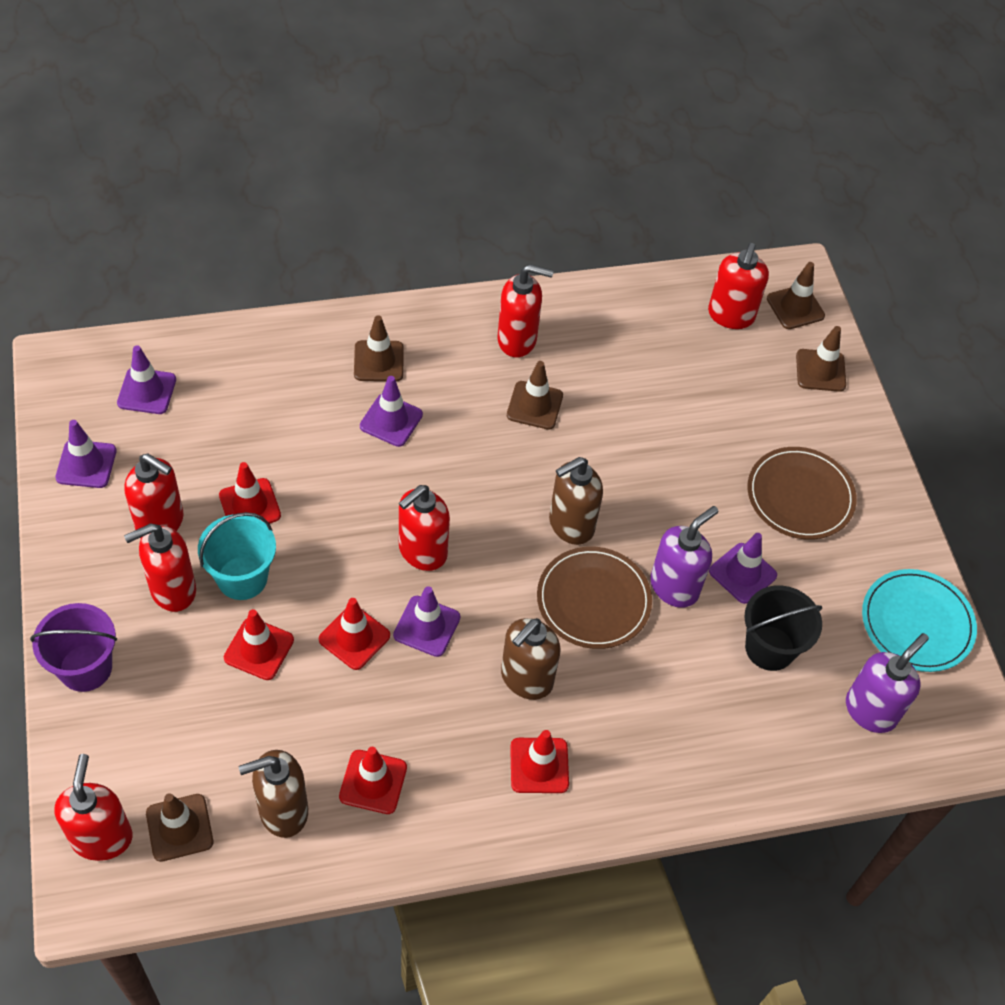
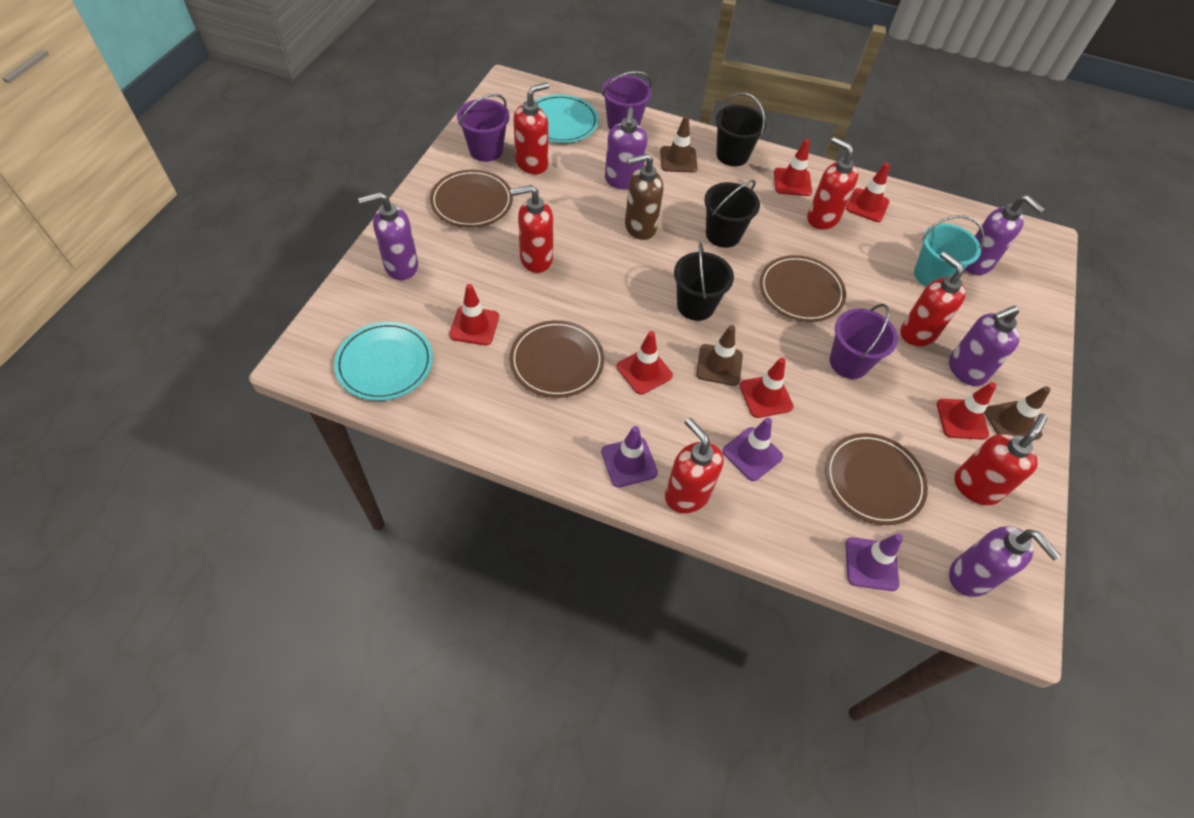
black bucket: [744,585,822,671] = 1 -> [674,242,734,321] [704,180,760,248] [716,92,767,166] = 3
brown plate: [537,547,652,649] [747,447,857,540] = 2 -> [430,170,513,227] [510,320,604,398] [759,255,846,322] [825,433,928,525] = 4
brown soap dispenser: [239,750,308,838] [501,618,560,700] [549,457,603,545] = 3 -> [625,154,663,240] = 1
brown traffic cone: [146,793,213,862] [354,315,404,381] [507,361,563,430] [767,262,825,329] [796,326,846,392] = 5 -> [660,116,698,172] [696,325,743,386] [984,386,1051,440] = 3
purple bucket: [30,603,117,692] = 1 -> [457,94,509,162] [602,71,652,130] [830,304,898,379] = 3
purple soap dispenser: [650,506,719,608] [846,633,929,733] = 2 -> [358,192,418,280] [605,107,648,190] [949,306,1019,386] [949,526,1061,597] [965,195,1045,275] = 5
purple traffic cone: [55,420,117,488] [117,345,176,414] [360,376,423,447] [393,586,460,657] [709,533,777,604] = 5 -> [601,426,658,487] [722,418,783,481] [845,534,903,591] = 3
red traffic cone: [219,462,281,523] [224,609,294,680] [319,598,390,670] [339,747,407,814] [510,730,569,793] = 5 -> [449,284,499,345] [617,331,673,395] [739,358,794,418] [774,139,812,196] [846,163,890,222] [937,382,996,440] = 6
turquoise plate: [862,569,977,672] = 1 -> [334,322,433,401] [535,94,599,143] = 2

